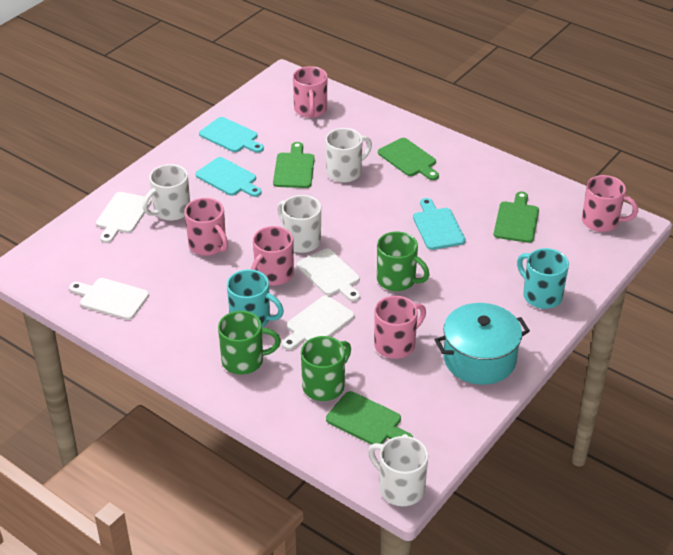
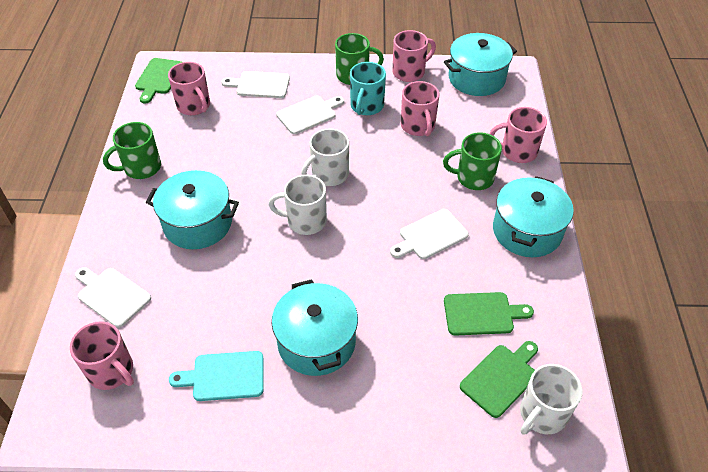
green cutting board: [273,142,315,188] [326,391,413,445] [378,138,439,180] [494,192,539,243] = 4 -> [135,58,182,104] [444,292,534,336] [460,341,538,418] = 3
turquoise cutting board: [196,157,262,197] [199,117,264,153] [413,198,466,250] = 3 -> [169,351,264,401] = 1
turquoise mug: [227,269,284,328] [517,248,569,309] = 2 -> [350,62,386,115] = 1
turquoise pot: [434,303,530,385] = 1 -> [146,170,239,249] [272,279,358,376] [444,33,517,96] [493,176,574,257] = 4
white mug: [143,164,190,221] [277,195,321,253] [326,128,372,183] [368,436,428,506] = 4 -> [269,175,327,235] [301,128,349,186] [520,364,582,435] = 3

